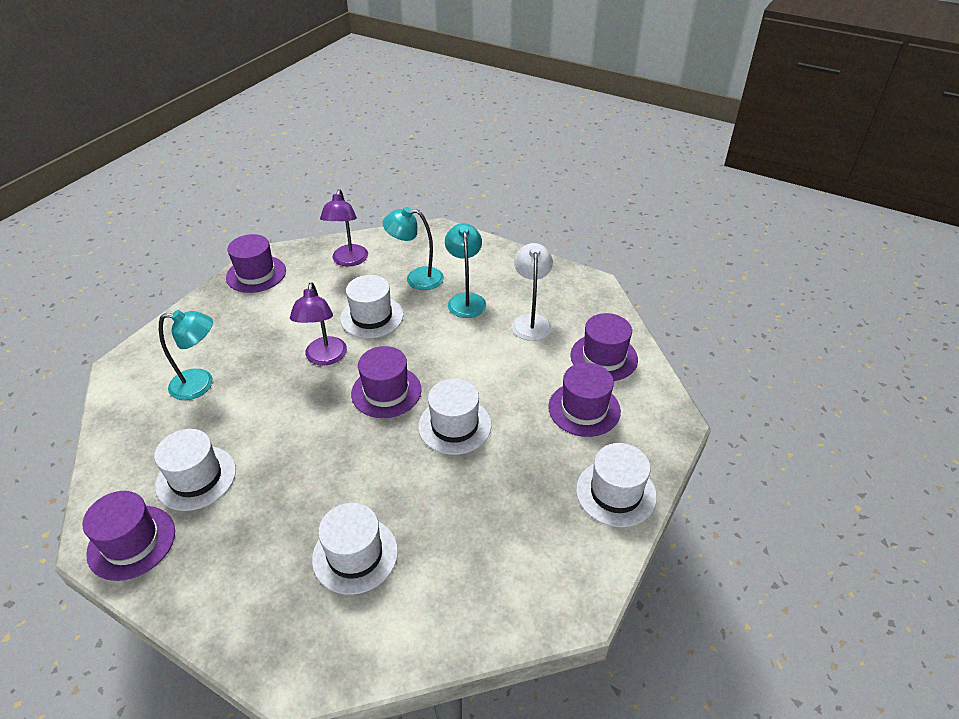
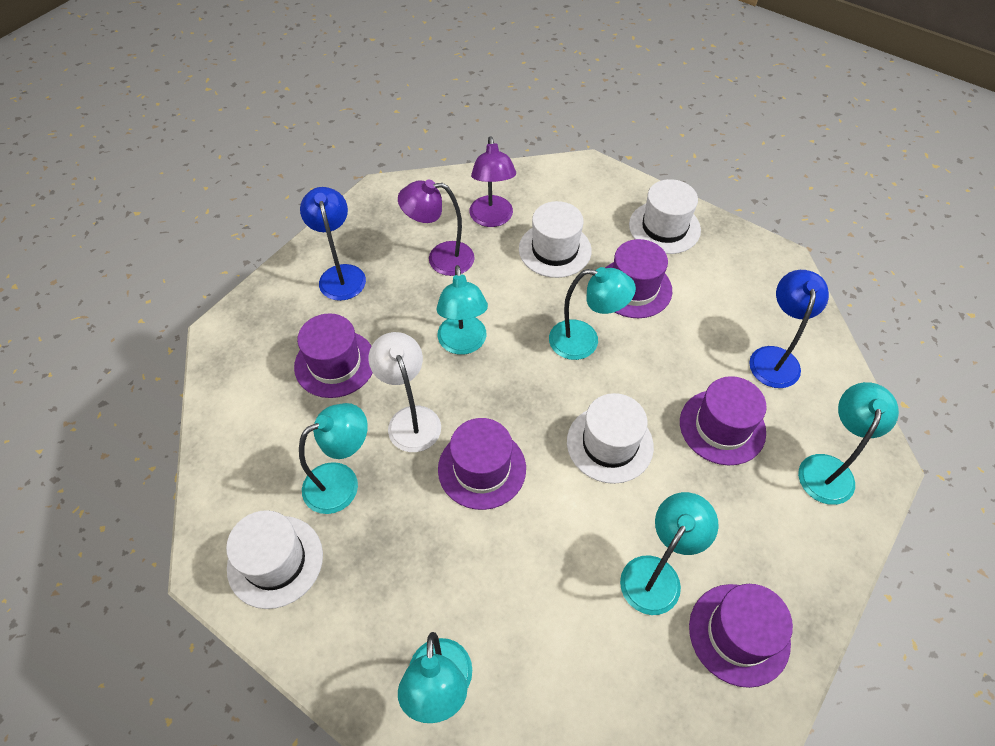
blue lamp: none = 0 -> [300,187,366,301] [749,270,829,388] = 2
turquoise lamp: [159,310,213,400] [382,207,444,290] [445,223,486,318] = 3 -> [299,403,368,514] [398,632,472,723] [437,265,488,355] [549,267,636,360] [620,492,719,615] [798,382,899,505] = 6
white hat: [154,429,236,511] [312,503,398,595] [340,275,403,338] [418,379,492,455] [576,443,657,527] = 5 -> [226,510,323,609] [519,201,592,278] [567,393,654,484] [629,179,701,254] = 4

